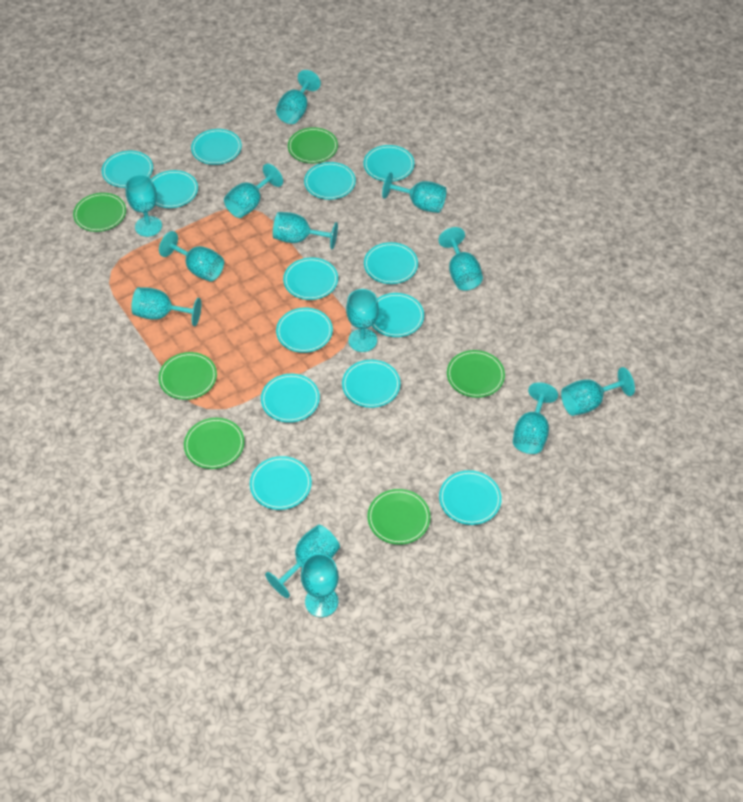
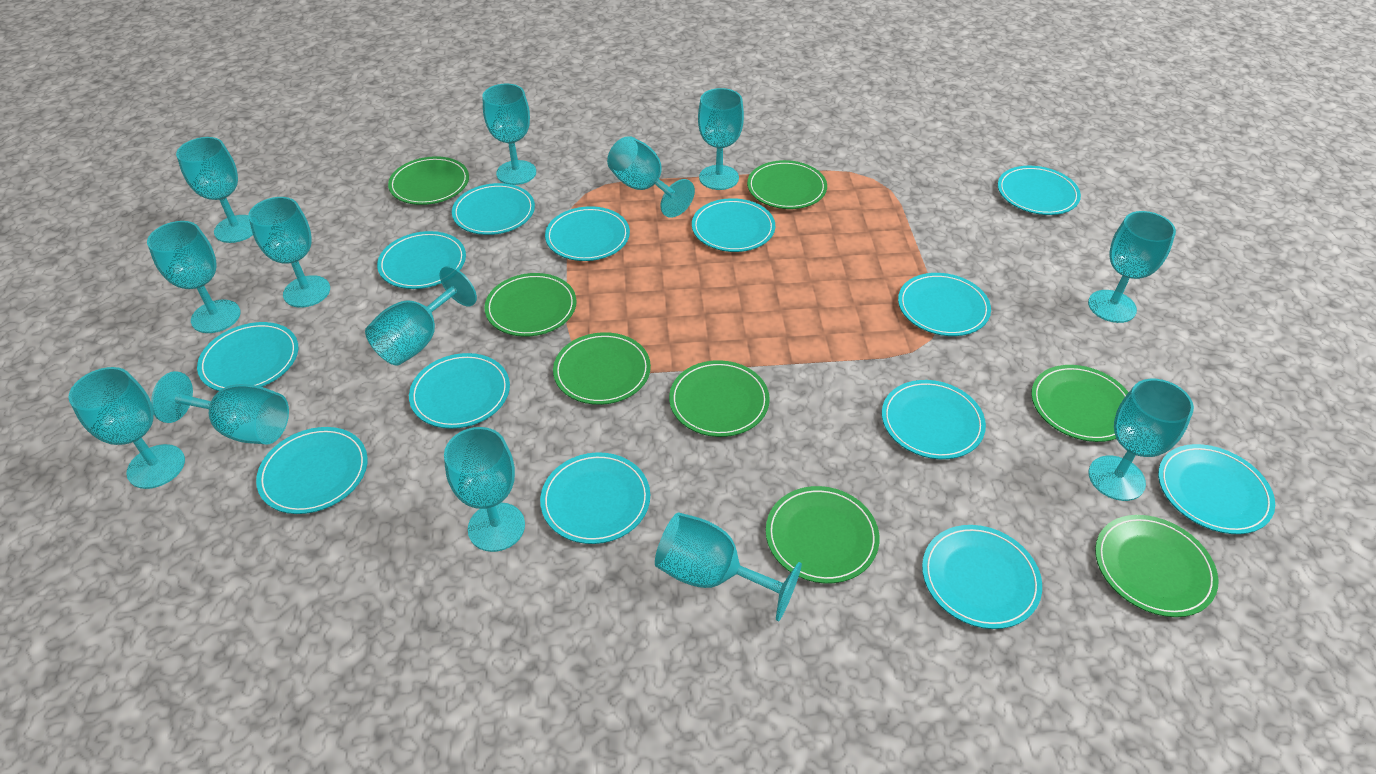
green plate: [73,193,126,232] [158,352,217,400] [184,418,244,469] [288,127,338,163] [367,489,431,545] [447,350,505,398] = 6 -> [388,156,469,205] [484,273,577,337] [553,332,651,405] [669,360,770,437] [747,160,827,209] [766,486,879,584] [1031,365,1129,442] [1095,515,1219,617] = 8

